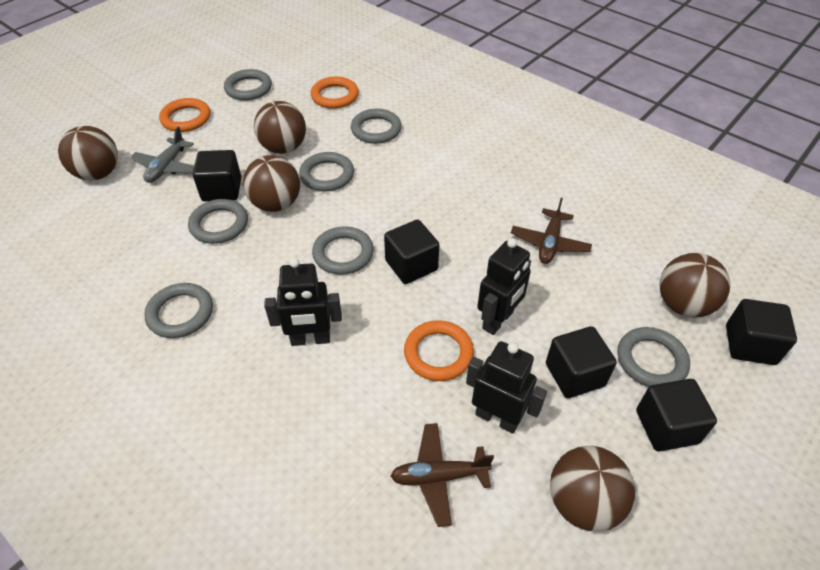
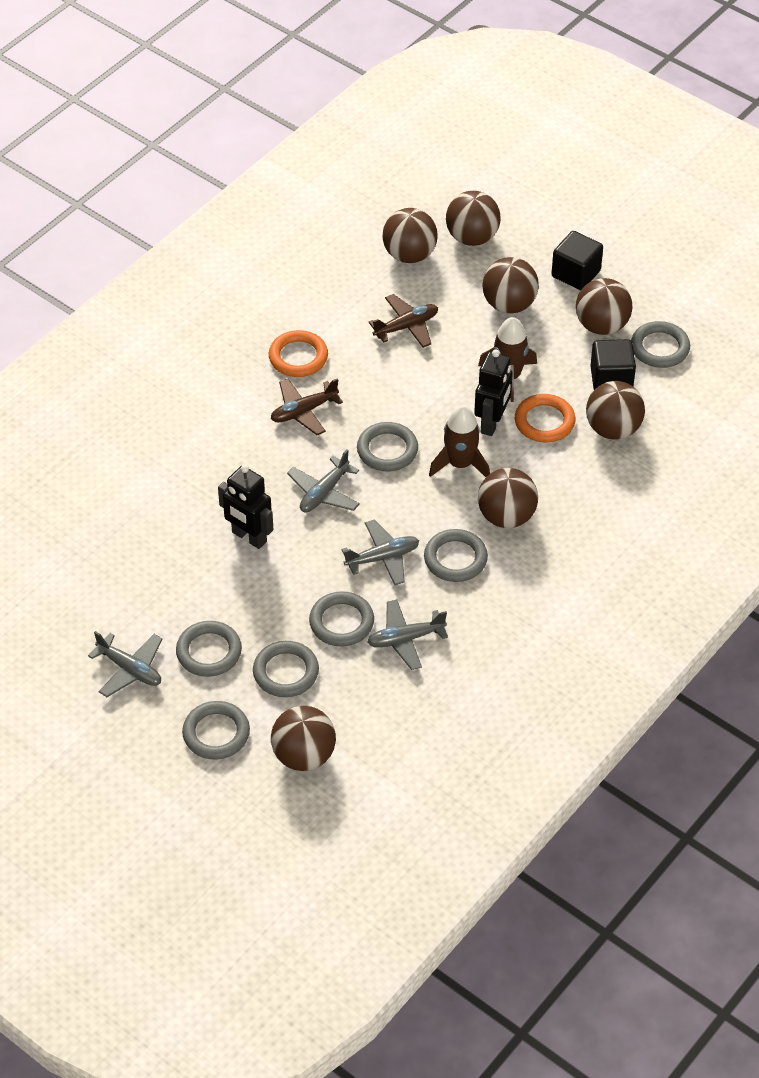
black cube: [193,150,241,201] [384,220,439,284] [546,326,617,398] [636,379,717,452] [726,299,797,365] = 5 -> [551,231,603,290] [590,339,636,390] = 2
black robot: [264,258,342,346] [466,341,547,434] [477,238,531,335] = 3 -> [218,465,273,549] [474,349,513,436] = 2
brown ball: [58,126,118,180] [243,155,300,212] [254,101,306,154] [550,446,635,532] [659,253,730,318] = 5 -> [271,706,336,771] [383,208,438,263] [446,191,501,246] [478,468,538,528] [483,257,539,313] [576,278,632,335] [586,381,645,440] = 7
brown rocket: none = 0 -> [429,405,490,477] [478,317,537,402] = 2
grey plane: [131,127,194,183] = 1 -> [88,631,163,697] [287,449,360,513] [342,520,419,585] [367,600,448,670] = 4
orange ring: [159,98,211,132] [311,76,359,109] [404,320,474,381] = 3 -> [269,330,328,377] [515,394,575,443] = 2

